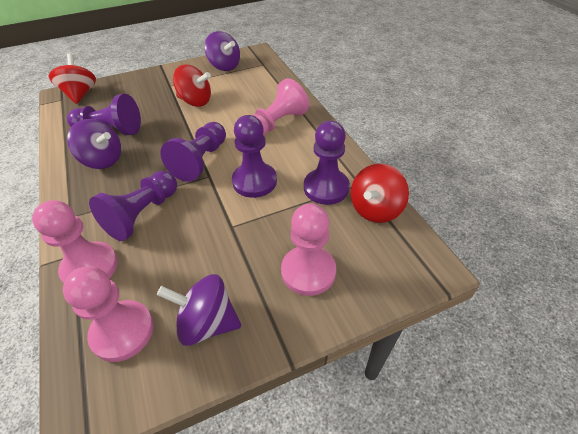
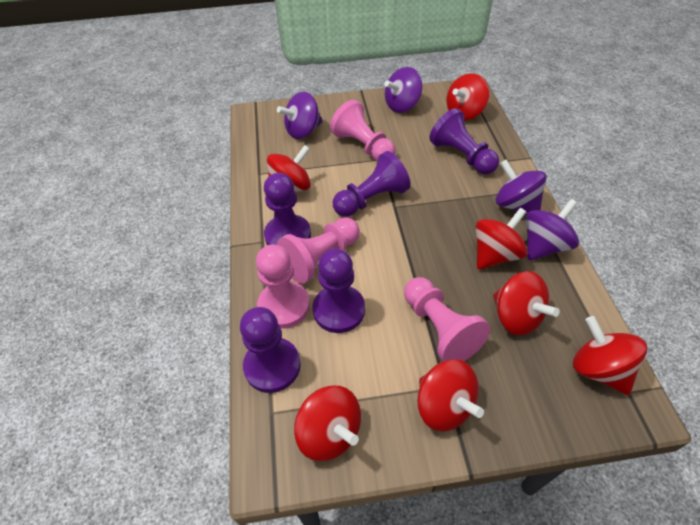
purple spinning top: [67,119,121,169] [157,274,241,346] [205,31,240,71] = 3 -> [277,92,323,139] [384,67,422,113] [496,159,547,214] [526,199,579,260] = 4
red spinning top: [49,54,96,104] [173,64,211,107] [351,164,409,223] = 3 -> [267,145,311,192] [294,386,361,461] [417,359,484,431] [447,73,489,120] [476,208,528,270] [493,271,560,335] [573,316,647,395] = 7

